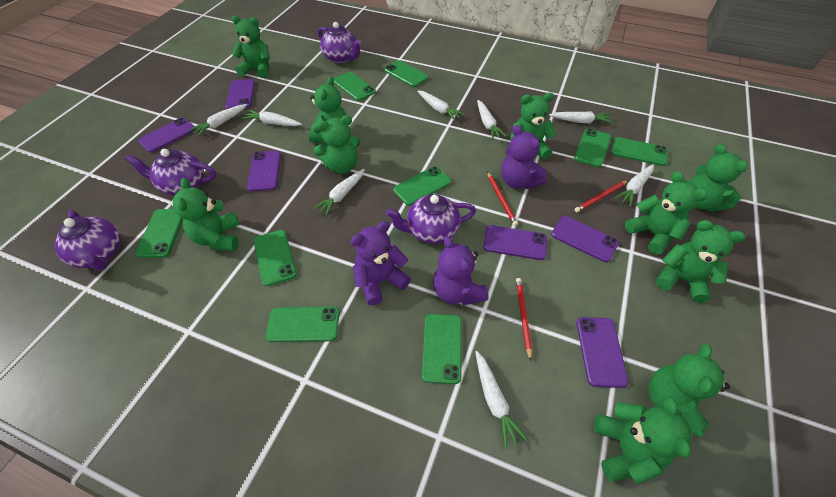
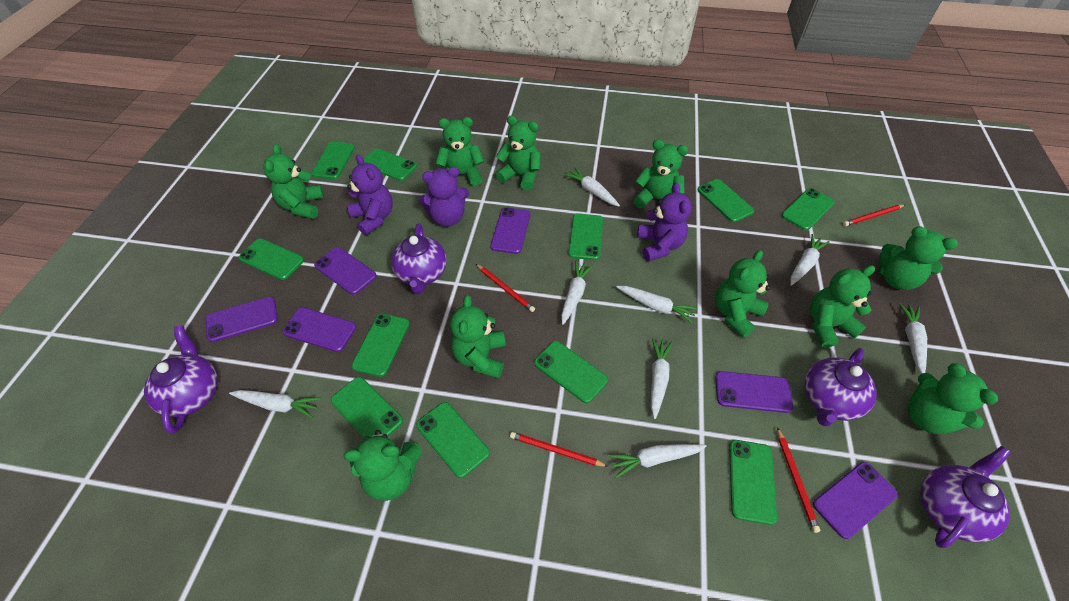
green phone: [136,209,183,258] [254,230,297,286] [266,307,340,342] [334,72,376,101] [384,60,428,87] [393,166,451,206] [422,314,462,384] [574,128,611,167] [612,137,668,166] = 9 -> [238,238,304,280] [311,142,355,179] [331,377,403,438] [351,313,410,377] [363,149,417,181] [416,402,490,478] [534,341,608,403] [568,213,603,260] [698,179,754,222] [729,440,777,525] [781,188,835,230] = 11
red pencil: [487,172,518,226] [516,278,532,361] [575,181,628,212] = 3 -> [476,264,535,312] [510,432,609,467] [777,427,820,533] [843,205,905,226] = 4

